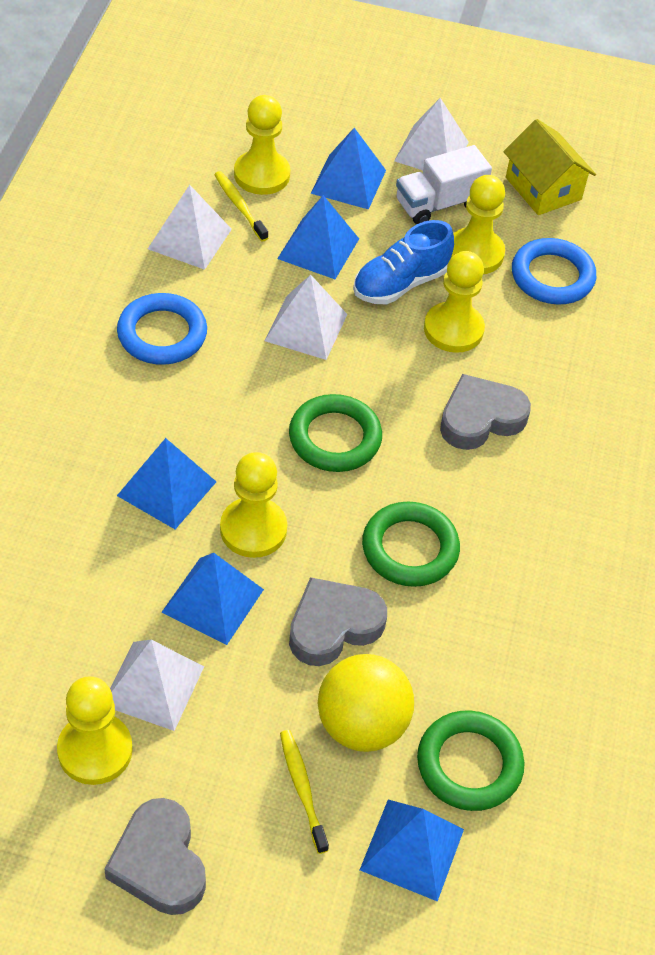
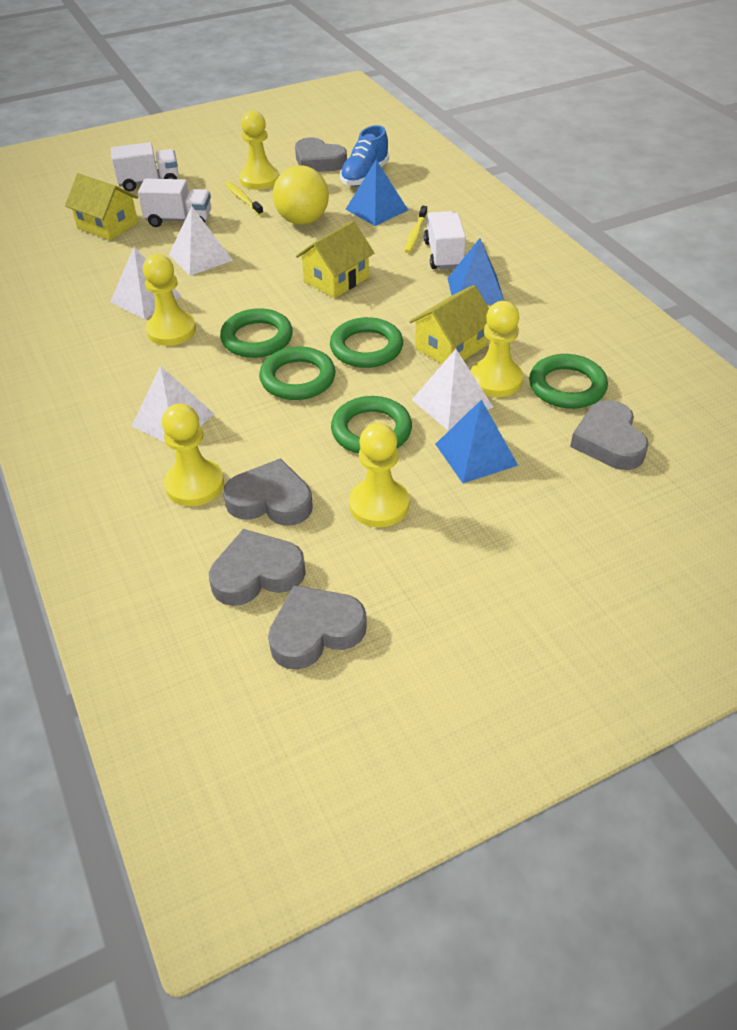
blue pyramid: [117,438,216,529] [161,553,264,645] [277,195,359,279] [311,128,386,210] [360,799,464,902] = 5 -> [345,160,408,226] [435,399,518,483] [447,238,504,305] = 3
blue ring: [117,293,207,365] [512,238,596,305] = 2 -> none = 0
green ring: [289,394,382,472] [362,502,460,587] [417,710,525,811] = 3 -> [220,308,293,358] [259,347,336,400] [330,317,403,368] [331,396,412,454] [529,354,608,409] = 5
grey heart: [105,798,206,915] [289,577,387,666] [440,374,531,450] = 3 -> [209,529,306,606] [223,458,313,526] [268,585,367,670] [295,137,347,172] [570,400,649,470] = 5
white truck: [396,145,492,225] = 1 -> [111,142,179,192] [138,179,211,227] [424,211,466,270] = 3
yellow house: [503,119,596,215] = 1 -> [65,173,138,241] [296,221,374,298] [409,285,489,364] = 3

